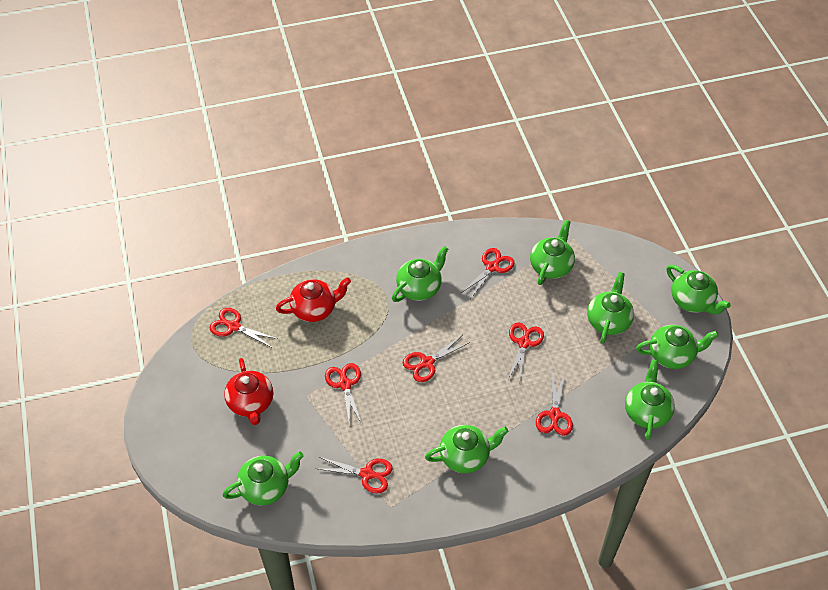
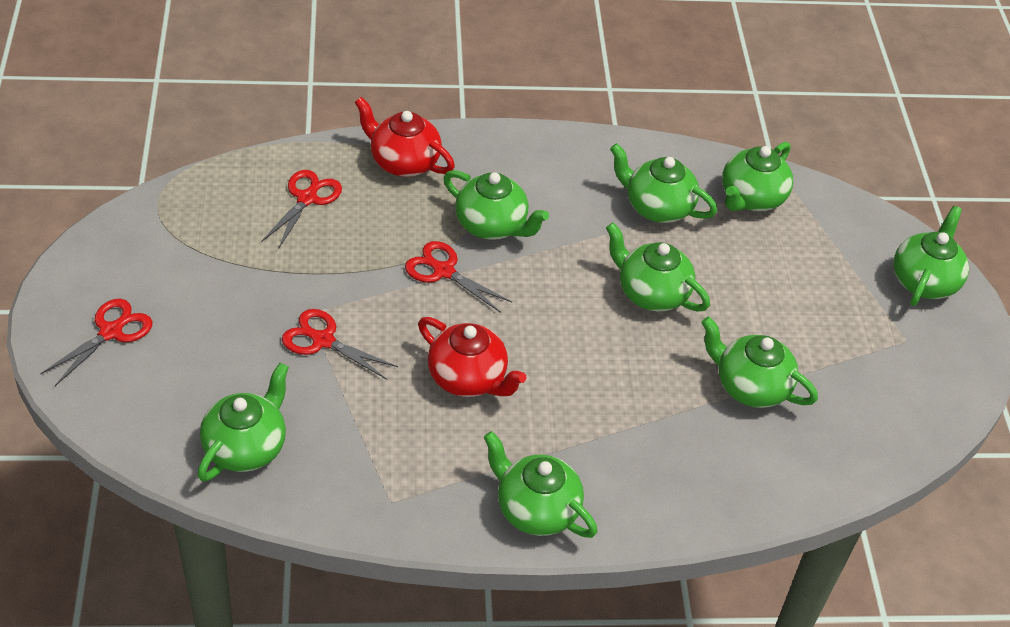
red scissors: [209,308,278,347] [315,457,393,494] [325,363,362,426] [403,335,470,382] [461,248,514,298] [507,323,544,383] [536,372,573,436] = 7 -> [40,299,153,386] [261,170,342,250] [282,309,398,380] [405,241,512,313] = 4

